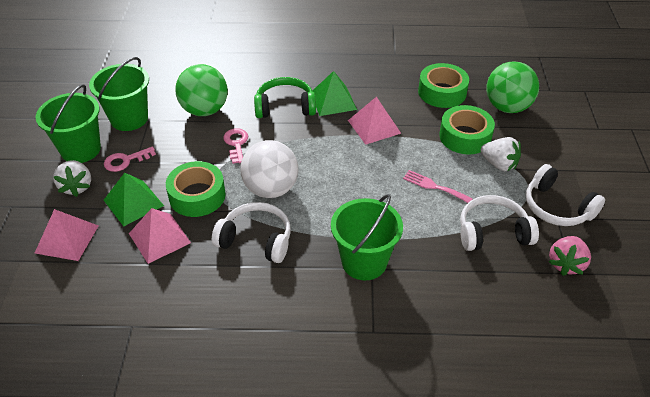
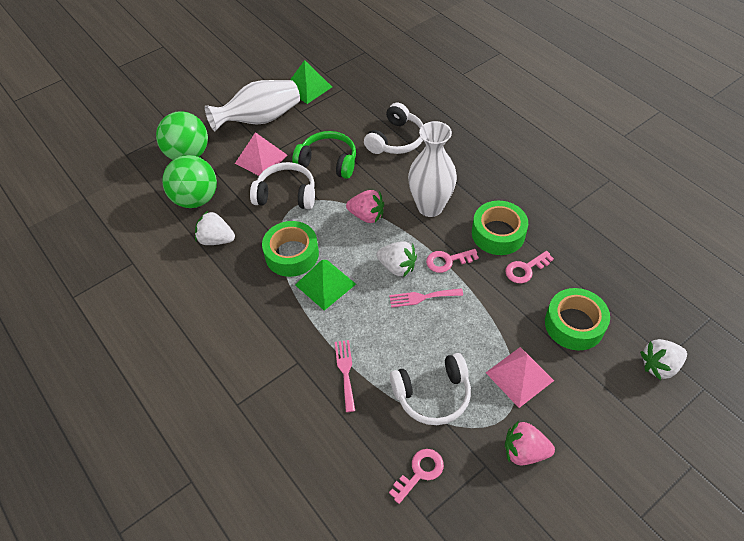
green bucket: [36,84,101,163] [89,57,149,131] [331,194,403,280] = 3 -> none = 0
pink fork: [403,170,473,203] = 1 -> [335,340,355,412] [389,288,463,308] = 2
pink key: [104,146,156,172] [223,128,249,164] = 2 -> [389,449,444,504] [426,249,479,273] [505,251,554,283] = 3
pink pyramid: [35,209,98,261] [129,208,191,264] [348,97,401,145] = 3 -> [235,132,288,176] [486,347,554,408] = 2
pink strawberry: [549,236,591,276] = 1 -> [346,190,384,223] [505,421,555,465] = 2
white ball: [240,140,299,198] = 1 -> none = 0
white strawberry: [53,160,91,197] [481,137,521,171] = 2 -> [195,211,235,245] [376,241,417,277] [640,339,687,380] = 3
white vase: none = 0 -> [205,80,300,131] [408,121,457,217] = 2

